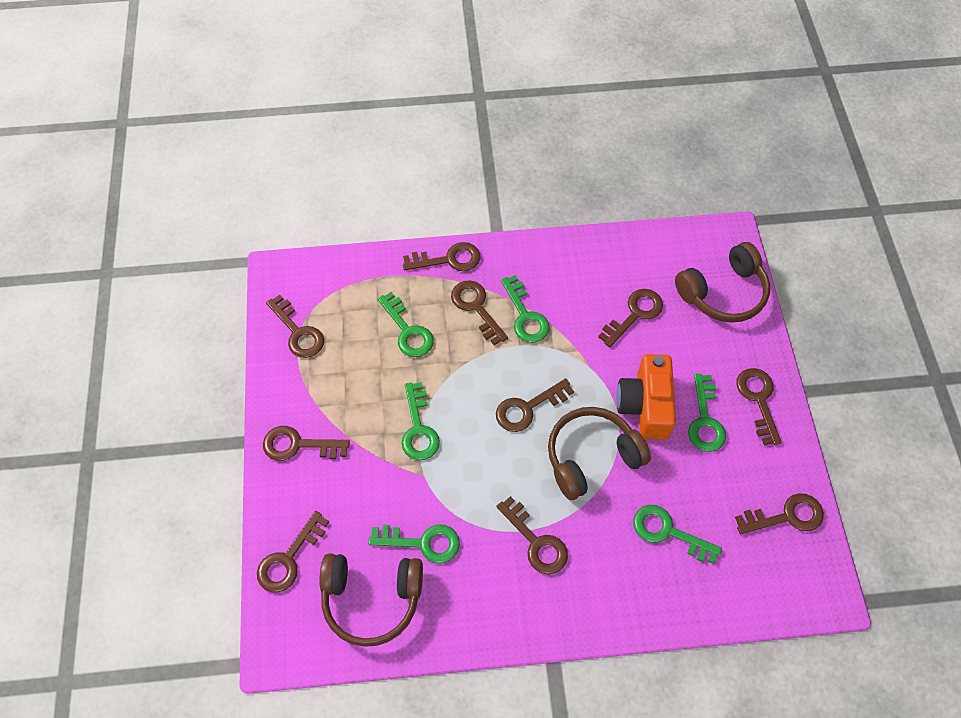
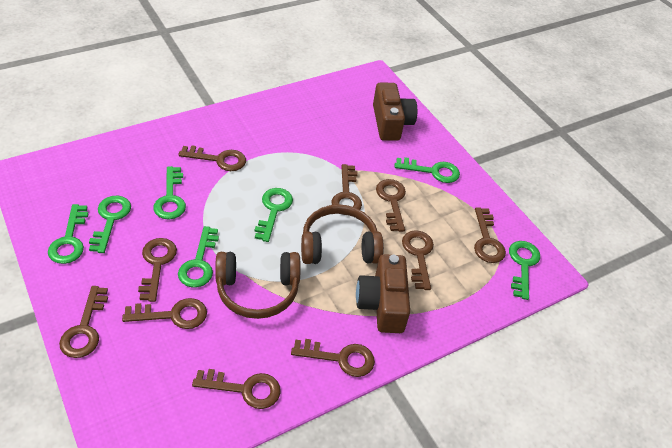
brown camera: none = 0 -> [356,254,410,333] [373,83,417,141] = 2
brown headphones: [319,553,423,647] [548,407,651,500] [675,242,770,323] = 3 -> [215,252,300,319] [301,204,384,264] = 2
green key: [368,524,460,564] [378,292,434,357] [402,382,440,460] [501,275,550,343] [633,505,722,564] [688,374,726,452] = 6 -> [48,204,88,264] [89,196,131,253] [153,166,186,220] [178,226,219,288] [255,188,293,242] [394,157,460,183] [509,241,540,300] = 7
orange camera: [616,354,676,440] = 1 -> none = 0

